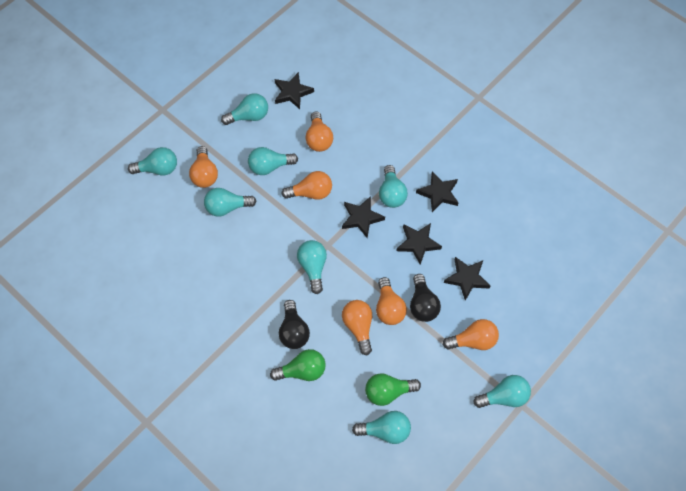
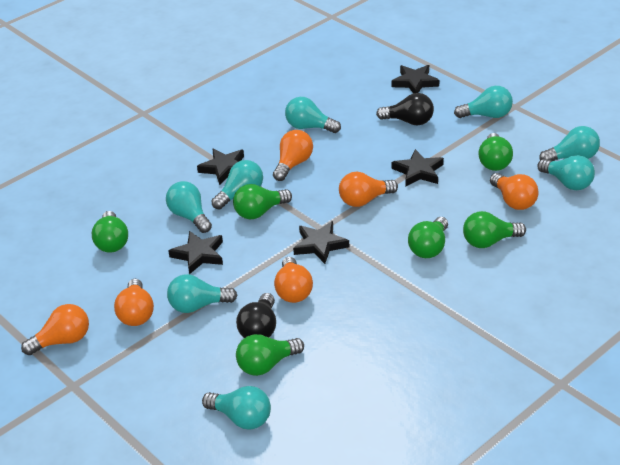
green light bulb: [270,349,326,381] [365,373,421,406] = 2 -> [92,211,128,253] [233,184,292,219] [236,334,304,376] [408,217,448,258] [463,211,526,248] [478,133,513,171] = 6

